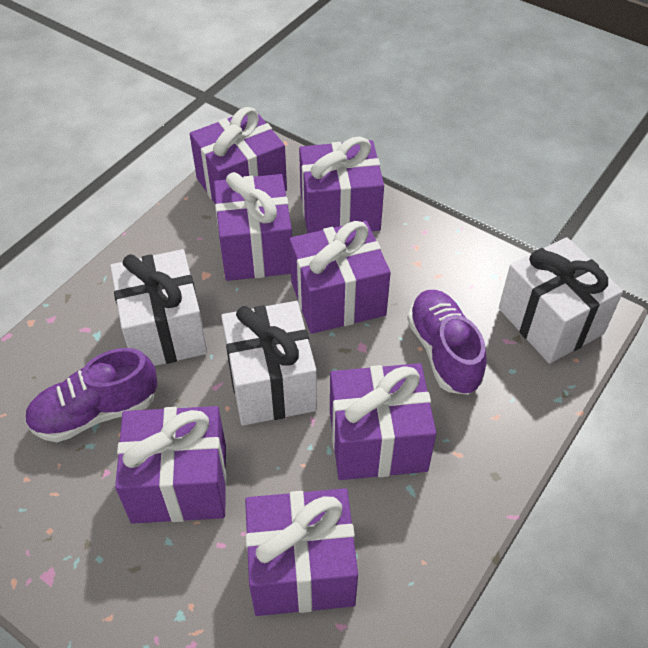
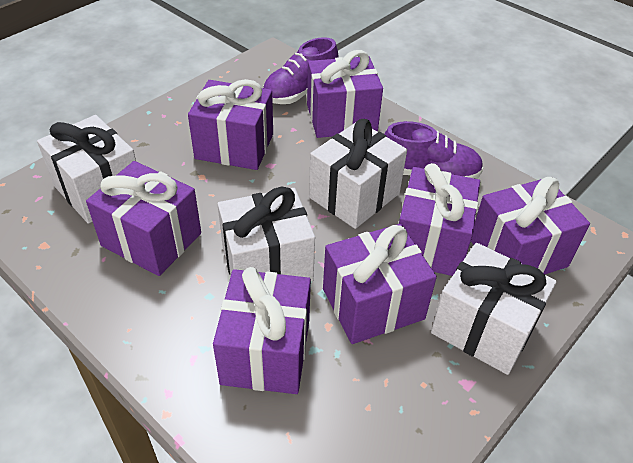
white gift: [110,249,207,366] [221,301,317,426] [499,237,623,364] = 3 -> [37,115,136,224] [217,187,315,281] [309,119,407,229] [431,243,557,375] = 4

